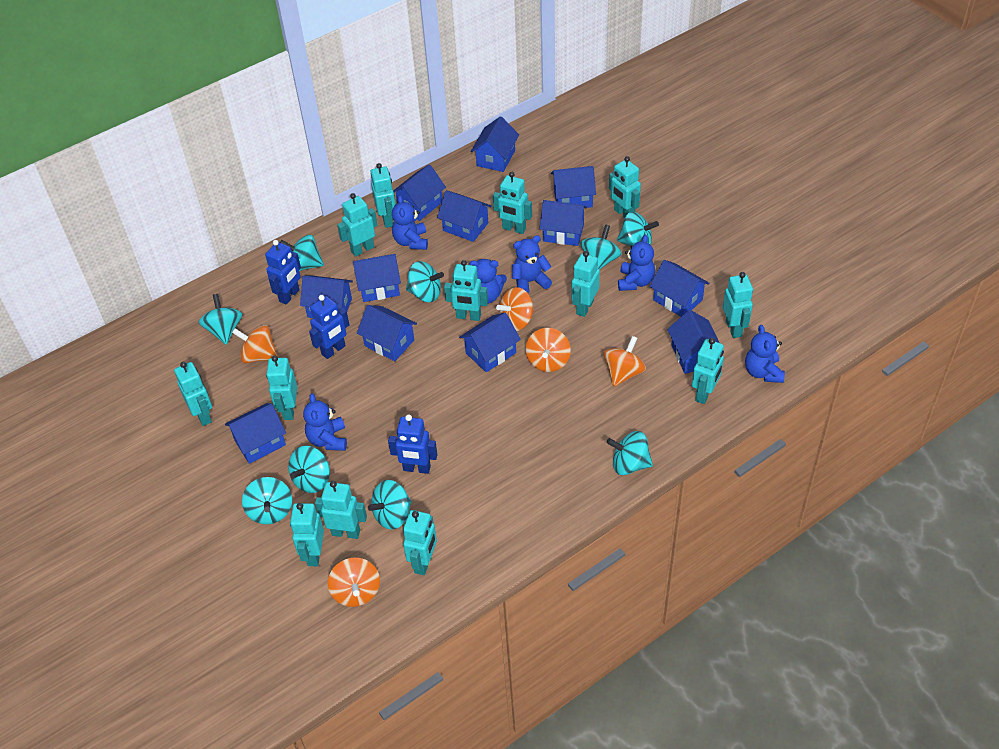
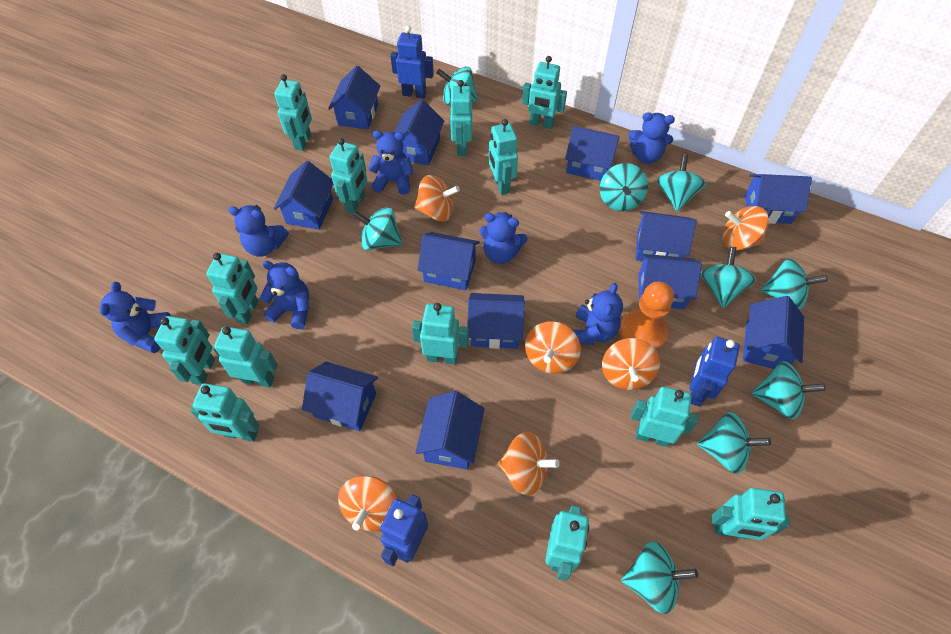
blue teddy bear: [303,393,347,451] [392,195,428,250] [469,259,507,304] [512,235,552,294] [618,235,655,291] [745,325,785,383] = 6 -> [99,282,171,353] [228,205,289,257] [260,261,309,329] [368,130,413,195] [479,212,528,264] [572,283,623,345] [628,112,675,164] = 7
orange pawn: none = 0 -> [620,281,674,350] = 1
orange spinning top: [232,325,278,364] [328,558,380,607] [496,287,534,331] [526,328,571,372] [603,336,646,387] = 5 -> [338,475,398,532] [414,175,460,221] [498,432,560,495] [525,321,581,374] [602,338,660,390] [722,206,769,251] = 6

